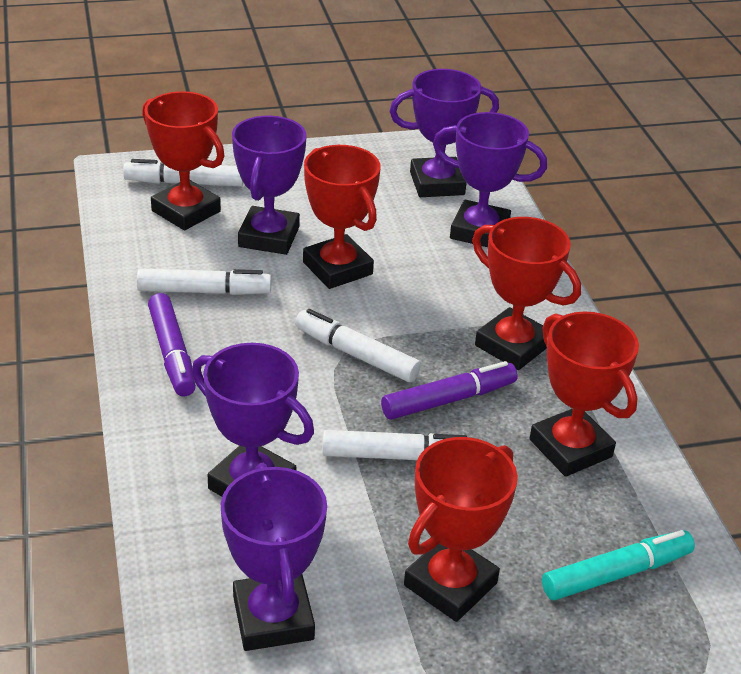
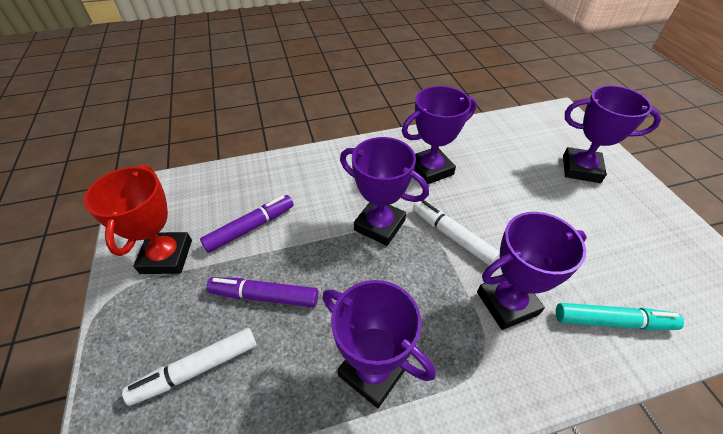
red trophy: [142,91,225,230] [303,145,381,289] [404,437,518,622] [472,217,581,370] [530,311,639,477] = 5 -> [84,164,192,274] = 1
white marker: [123,159,244,186] [137,268,272,295] [295,309,421,382] [322,430,467,460] = 4 -> [122,328,256,406] [413,200,500,266] = 2

